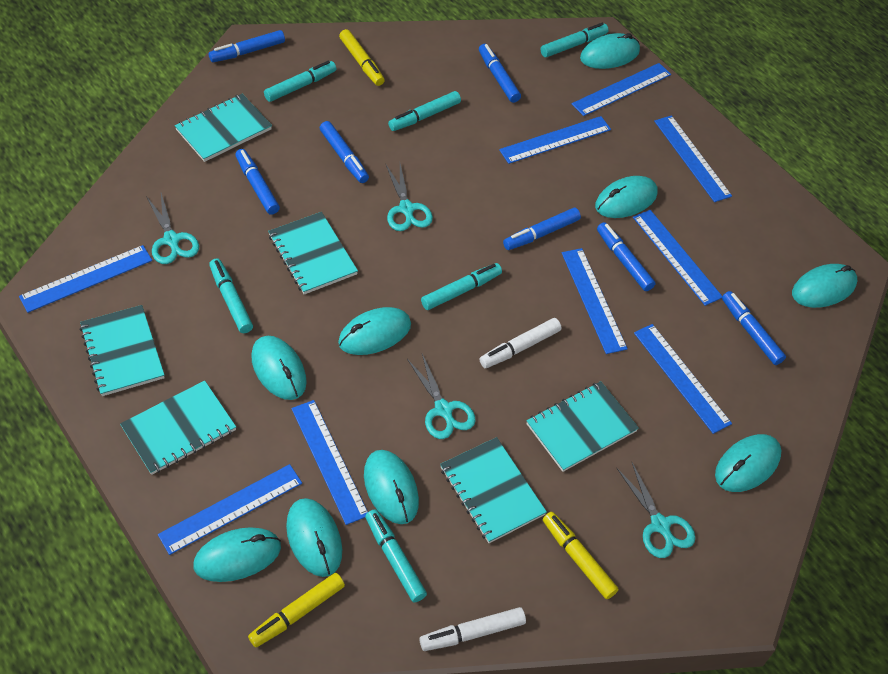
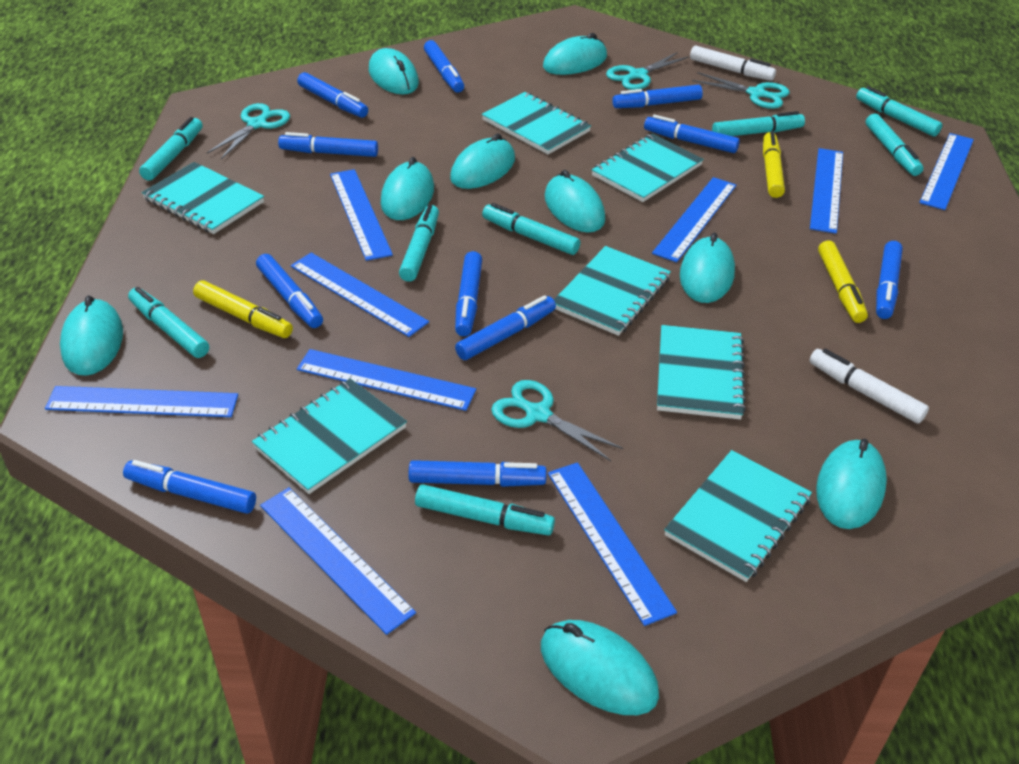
blue marker: [209,30,285,63] [235,149,280,215] [320,121,369,183] [479,44,521,103] [503,208,581,250] [597,222,655,291] [722,291,786,365] = 7 -> [123,460,256,514] [256,254,323,328] [278,132,378,157] [297,72,368,118] [409,460,546,487] [424,40,464,93] [455,251,482,336] [455,295,556,360] [612,84,703,108] [644,115,740,153] [876,241,903,319] = 11
turquoise marker: [209,258,253,333] [264,61,336,102] [365,509,427,603] [388,91,461,131] [421,263,502,310] [541,23,608,58] = 6 -> [128,287,209,358] [139,117,203,181] [399,205,439,282] [415,484,555,536] [482,203,580,255] [712,111,805,136] [856,86,942,137] [866,114,923,176] = 8
turquoise notebook: [80,305,165,396] [120,380,236,475] [175,94,272,162] [268,212,358,295] [440,437,547,543] [526,381,639,472] = 6 -> [142,162,264,234] [252,379,407,494] [482,92,591,154] [554,246,671,336] [592,134,704,202] [657,325,746,419] [664,450,812,582] = 7

